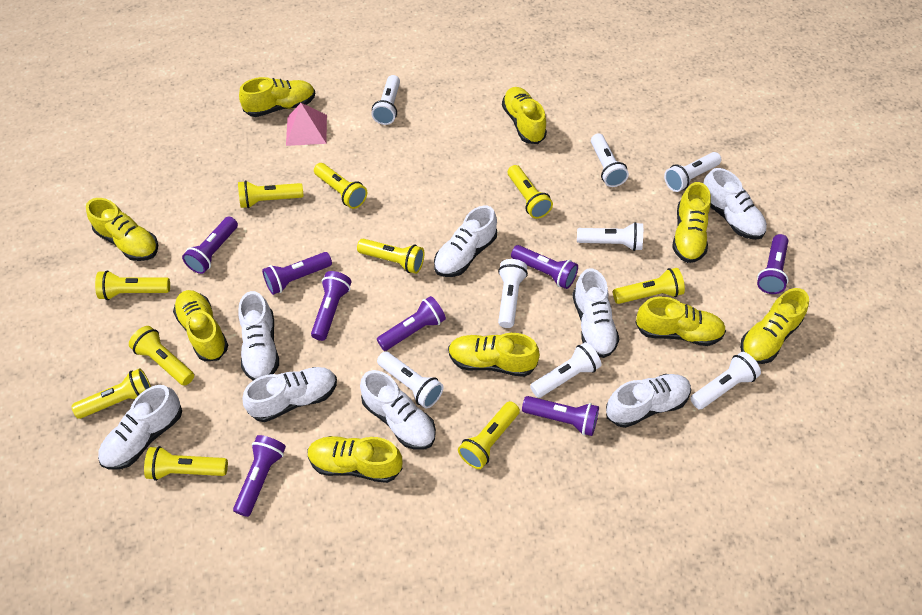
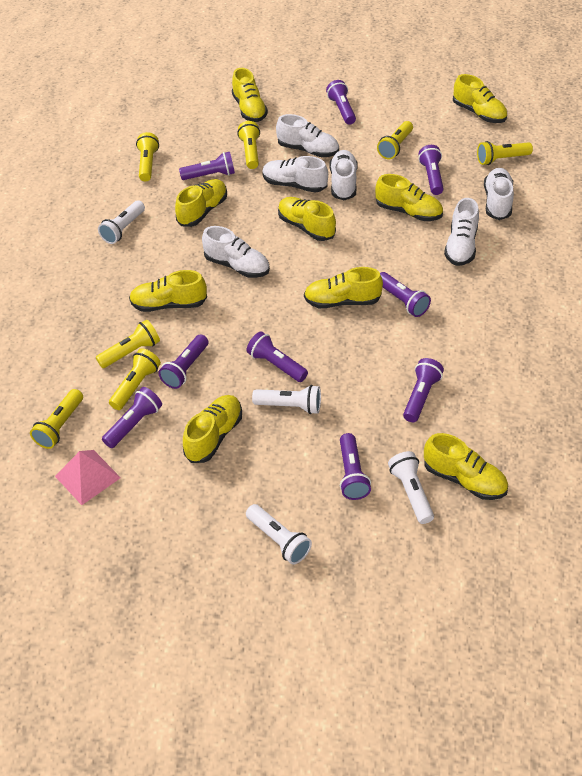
purple flashlight: [182,217,238,274] [233,435,286,517] [262,252,332,295] [311,271,351,341] [377,296,446,351] [511,245,578,289] [522,396,599,436] [757,234,788,294] = 8 -> [102,387,162,448] [158,334,208,389] [179,152,235,180] [247,331,308,382] [326,80,356,125] [340,433,371,500] [380,272,431,317] [403,358,444,422] [418,145,444,195] = 9
white flashlight: [371,75,400,125] [377,351,444,408] [498,259,528,328] [530,342,602,398] [577,222,643,251] [591,133,629,187] [664,152,721,192] [690,352,761,409] = 8 -> [98,201,145,244] [246,504,312,564] [252,385,321,414] [388,451,434,524] = 4
white shoe: [98,385,182,470] [238,291,279,380] [243,367,337,422] [360,370,436,450] [434,206,497,277] [572,268,619,358] [606,374,691,428] [703,168,767,240] = 8 -> [202,226,270,278] [262,156,328,193] [276,114,339,157] [330,150,358,200] [444,198,479,266] [484,168,514,220] = 6
yellow flashlight: [72,369,151,419] [95,270,170,300] [129,326,194,386] [144,446,228,481] [238,180,304,208] [314,163,367,209] [357,239,424,274] [458,401,520,469] [508,165,553,219] [613,268,685,304] = 10 -> [30,389,83,449] [96,320,160,368] [109,348,161,410] [136,132,159,181] [237,121,260,169] [377,121,413,159] [477,141,533,165] = 7

